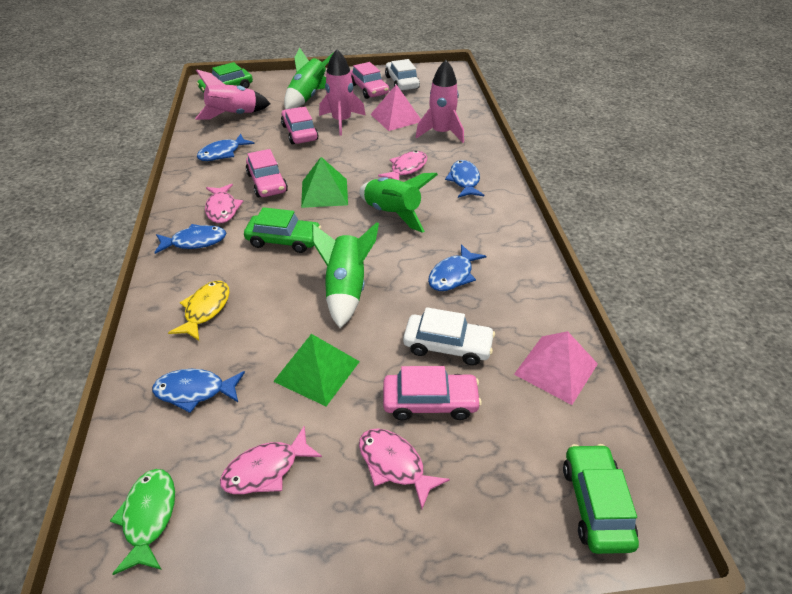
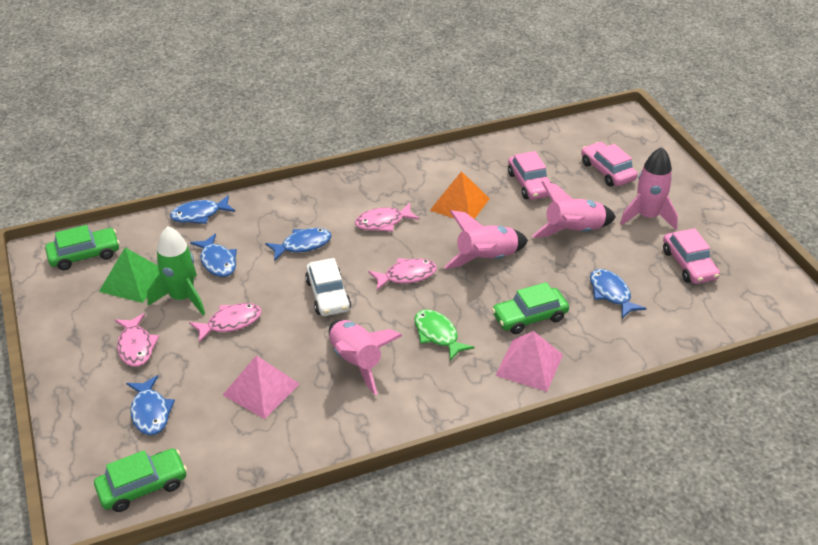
green pyramid: [273,334,360,406] [301,157,348,208] = 2 -> [99,248,159,303] = 1
green rocket: [284,48,334,109] [312,222,379,328] [359,173,438,233] = 3 -> [147,226,205,315] = 1
orange pyramid: none = 0 -> [430,171,490,219] = 1
pink car: [246,149,288,197] [281,107,319,144] [350,62,389,99] [383,366,482,420] = 4 -> [508,151,552,200] [581,142,638,187] [663,228,720,284] = 3
pink rocket: [195,69,270,120] [319,49,366,135] [416,60,464,143] = 3 -> [329,320,402,395] [444,210,528,269] [532,181,616,238] [620,147,678,230] = 4
white car: [385,59,420,90] [403,307,495,366] = 2 -> [305,258,351,316] = 1
yellow fish: [168,281,230,341] = 1 -> none = 0

